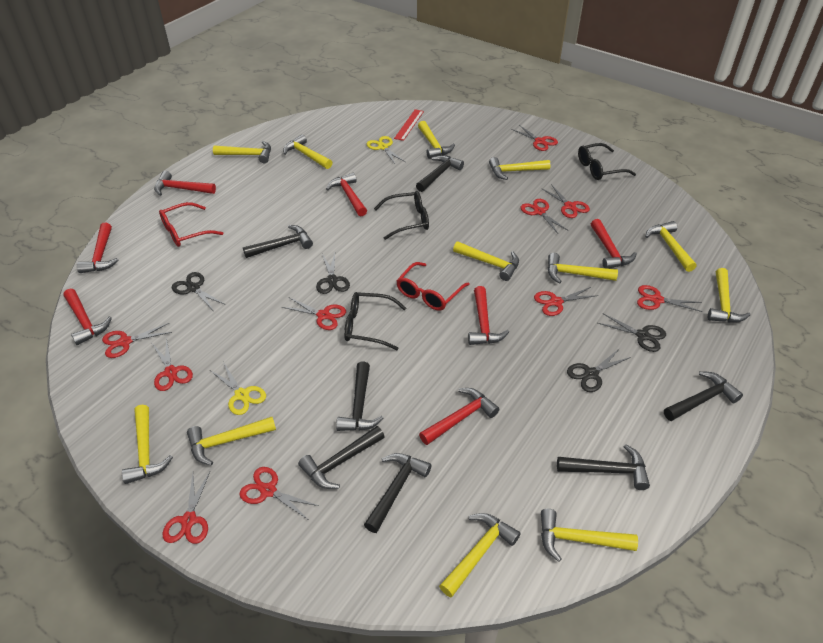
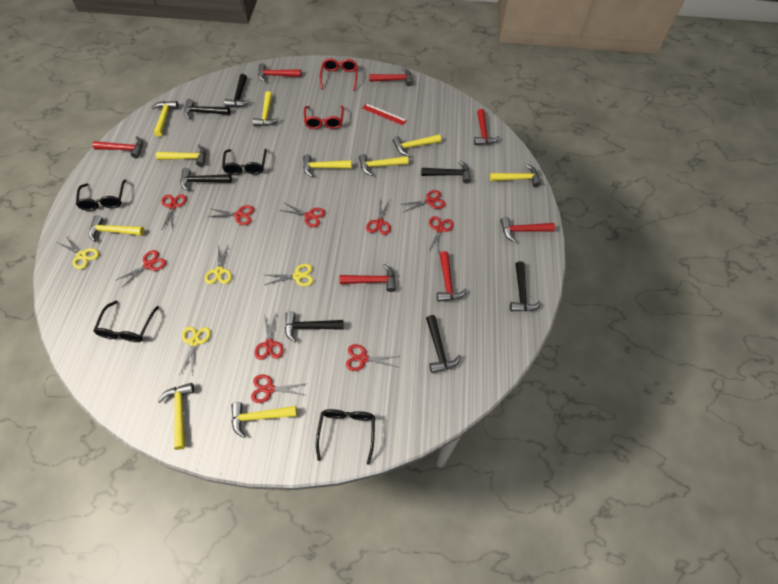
black glasses: [344,292,406,350] [374,191,429,240] [578,143,636,180] = 3 -> [76,179,126,211] [93,301,159,342] [222,149,267,175] [316,409,375,465] = 4
black scissors: [172,272,226,310] [316,253,350,294] [567,348,631,392] [598,313,666,352] = 4 -> none = 0
yellow hammer: [122,405,173,484] [187,417,276,465] [213,141,271,163] [283,134,332,169] [418,121,455,159] [439,513,521,597] [453,241,519,281] [489,157,551,180] [541,509,638,562] [548,253,618,284] [645,221,697,272] [708,268,750,323] = 12 -> [89,215,144,242] [151,101,179,137] [156,144,206,167] [157,383,194,450] [231,402,297,438] [253,91,279,126] [303,154,352,177] [359,154,408,176] [393,134,441,156] [490,164,541,187] = 10
yellow scissors: [210,362,266,415] [367,136,405,164] = 2 -> [57,236,99,269] [180,327,211,374] [205,244,232,284] [264,264,313,286] = 4

